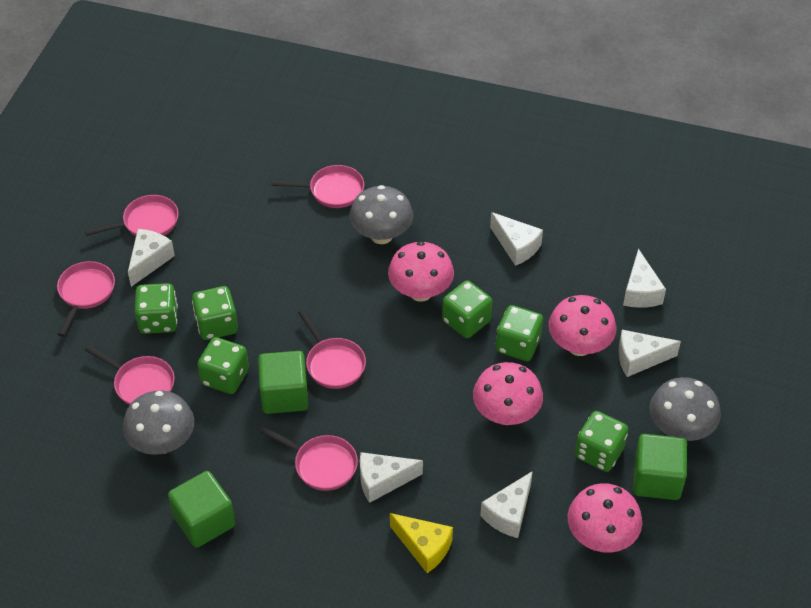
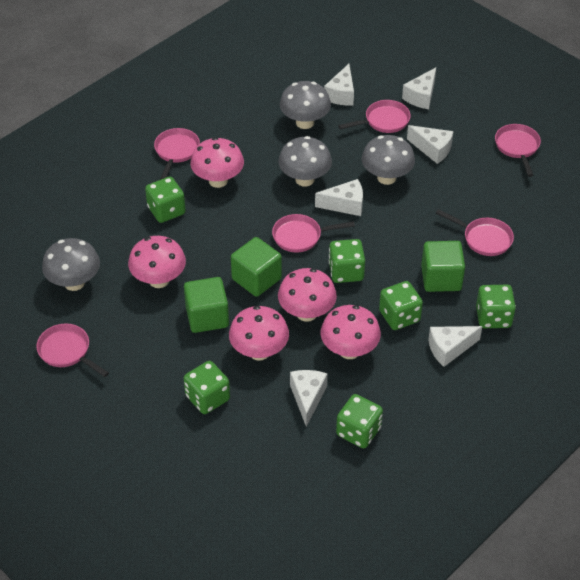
grey mushroom: [123,390,194,455] [349,185,413,244] [650,377,721,441] = 3 -> [42,238,100,291] [278,136,332,186] [280,81,331,129] [362,135,415,185] = 4
pink mushroom: [388,241,454,302] [473,362,543,425] [548,295,616,356] [568,483,642,553] = 4 -> [128,236,186,288] [190,137,244,188] [229,306,289,361] [278,268,337,322] [321,305,381,359] = 5
yellow cheese: [390,513,453,573] = 1 -> none = 0

